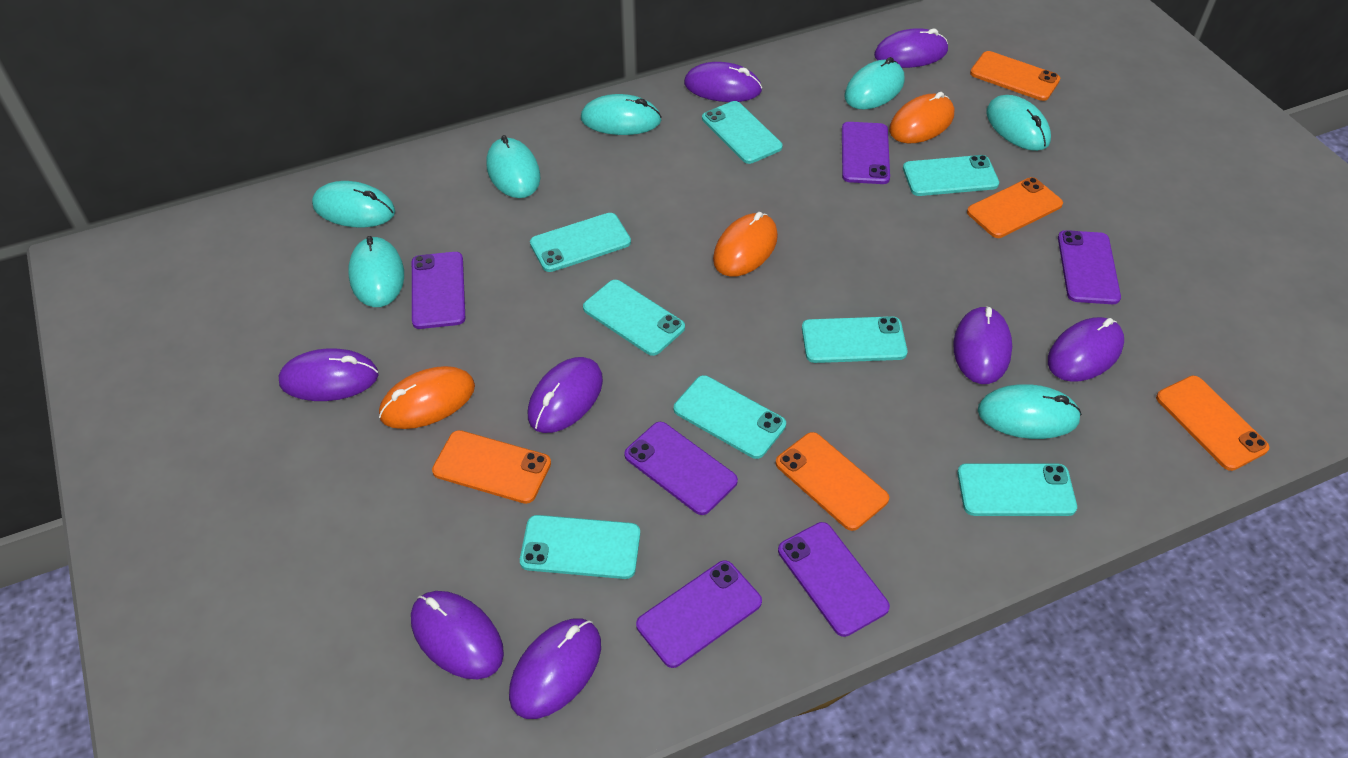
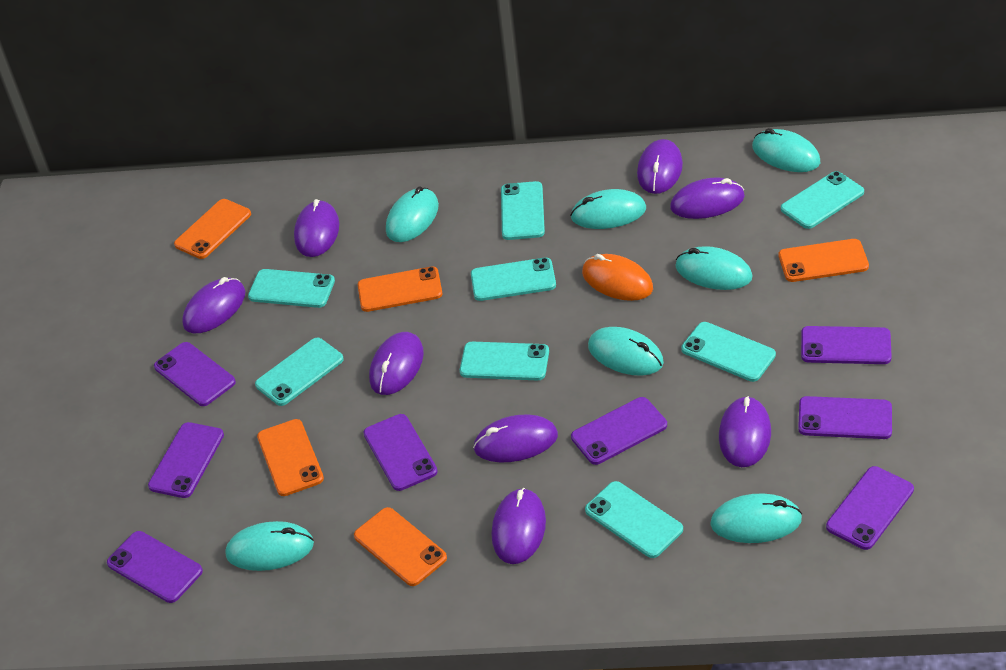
orange mouse: [379,366,475,429] [713,212,778,277] [889,92,954,143] = 3 -> [582,254,653,301] = 1
purple phone: [412,252,465,329] [624,422,738,515] [636,560,762,668] [778,522,890,637] [842,122,890,184] [1058,230,1121,304] = 6 -> [107,531,203,603] [148,422,224,498] [154,342,236,406] [363,414,438,491] [571,397,667,465] [798,396,892,439] [801,326,892,364] [826,466,914,550] = 8

